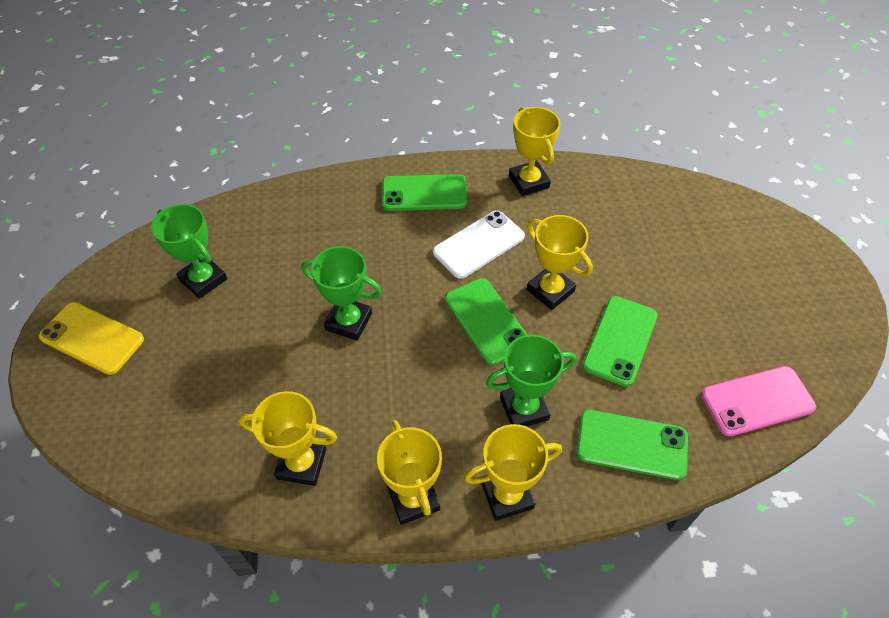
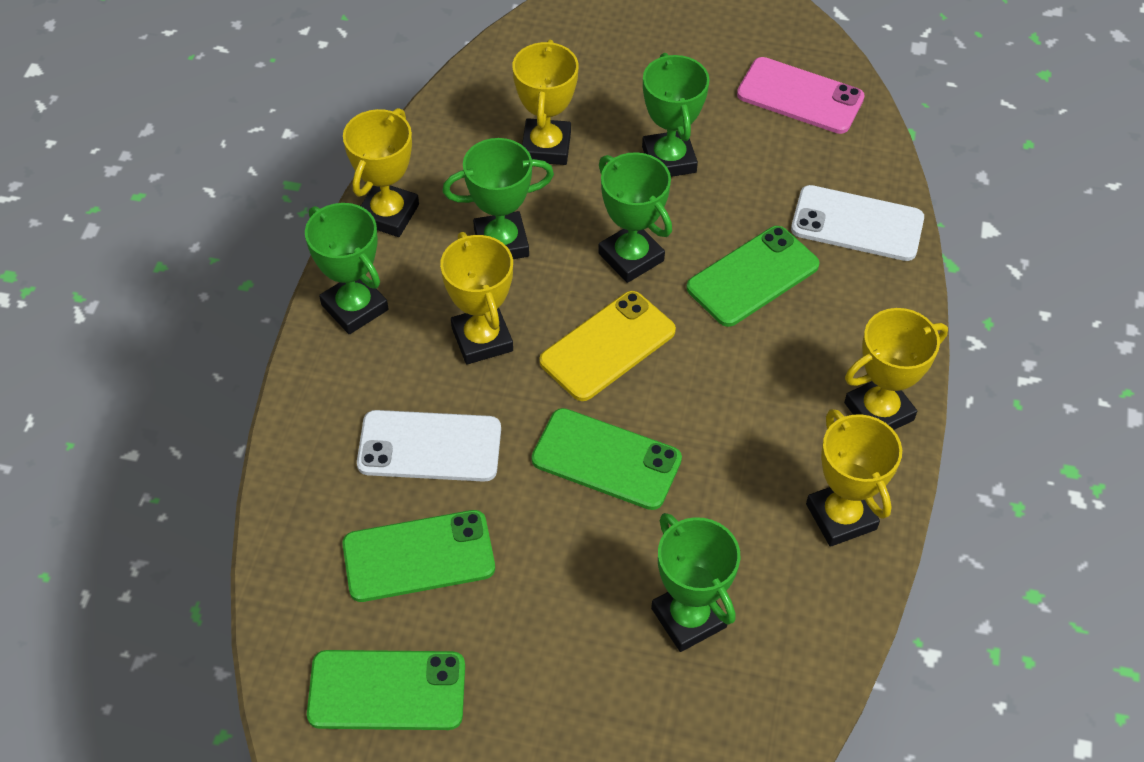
green trophy: [151,204,227,299] [301,246,382,341] [486,335,576,427] = 3 -> [305,203,388,334] [442,138,554,259] [598,152,672,283] [642,53,710,177] [651,513,740,652] = 5
white phone: [433,211,525,279] = 1 -> [357,410,501,482] [791,185,924,261] = 2

